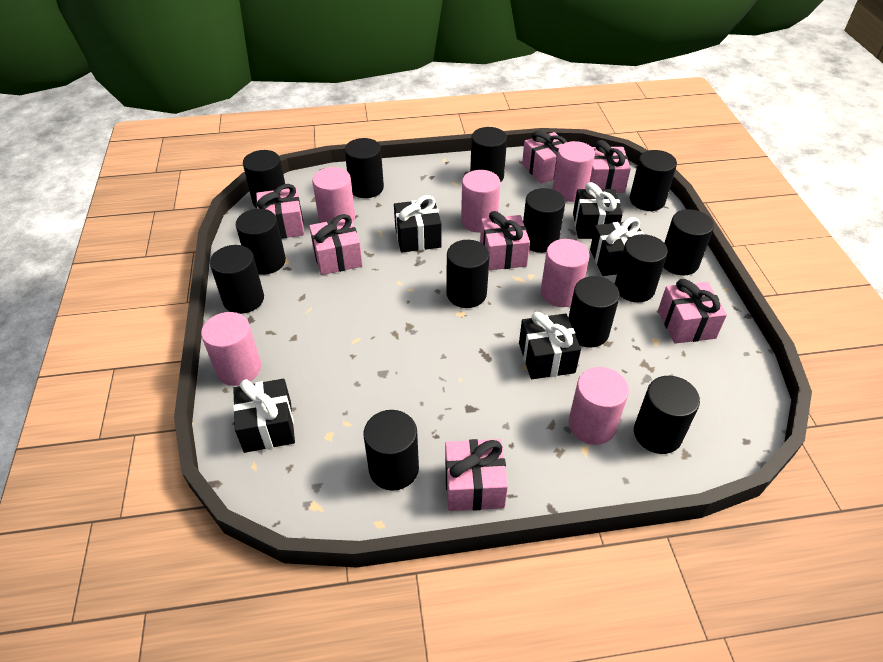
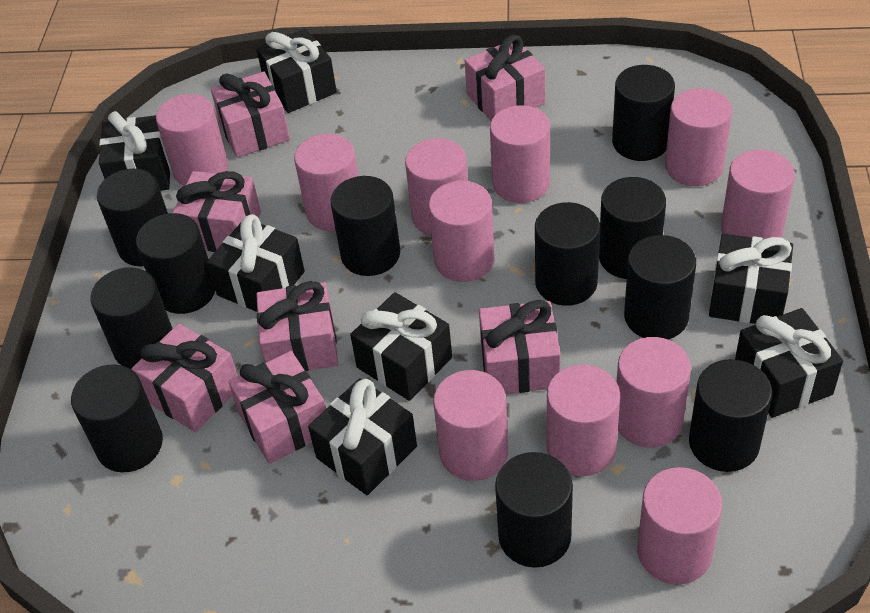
black cylinder: [210,245,264,314] [236,209,286,275] [243,150,286,208] [345,138,384,198] [364,410,419,491] [446,240,490,308] [470,127,507,182] [523,188,565,253] [568,276,620,348] [615,234,668,302] [630,150,677,211] [634,376,700,454] [664,209,714,275] = 13 -> [71,365,163,472] [91,267,172,370] [97,169,168,267] [136,213,215,314] [331,176,400,276] [495,452,573,568] [535,202,600,306] [599,177,666,279] [612,65,675,161] [624,235,696,339] [689,359,772,472] = 11
black gift: [233,379,295,453] [394,195,442,253] [519,312,581,379] [573,182,623,239] [590,217,644,276] = 5 -> [99,111,171,191] [207,214,305,312] [257,29,337,113] [308,378,417,495] [350,292,452,401] [709,234,793,324] [735,308,843,418] = 7
pink cylinder: [201,312,261,386] [312,167,355,223] [461,170,500,233] [541,239,590,307] [553,141,595,202] [568,367,629,445] = 6 -> [156,94,228,186] [294,133,359,231] [405,138,468,236] [429,181,495,282] [433,370,508,481] [490,105,550,203] [547,365,620,476] [616,337,691,448] [637,467,722,584] [665,88,732,186] [721,149,795,239] = 11

